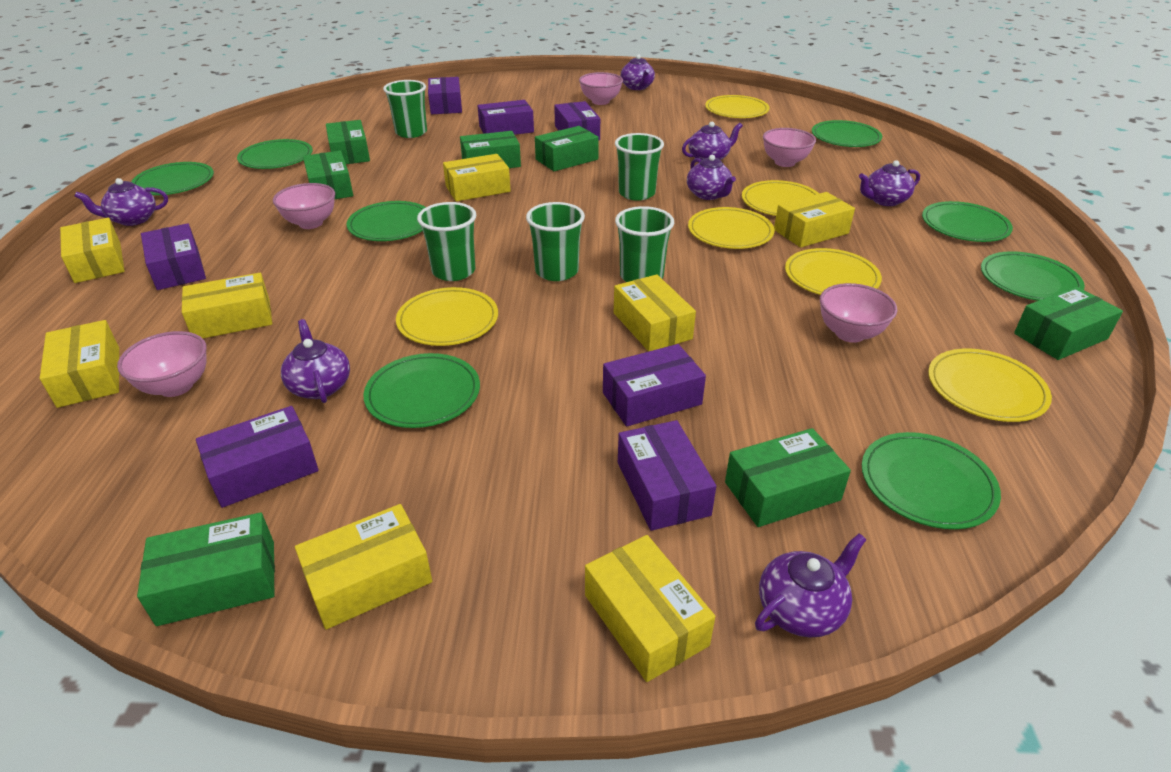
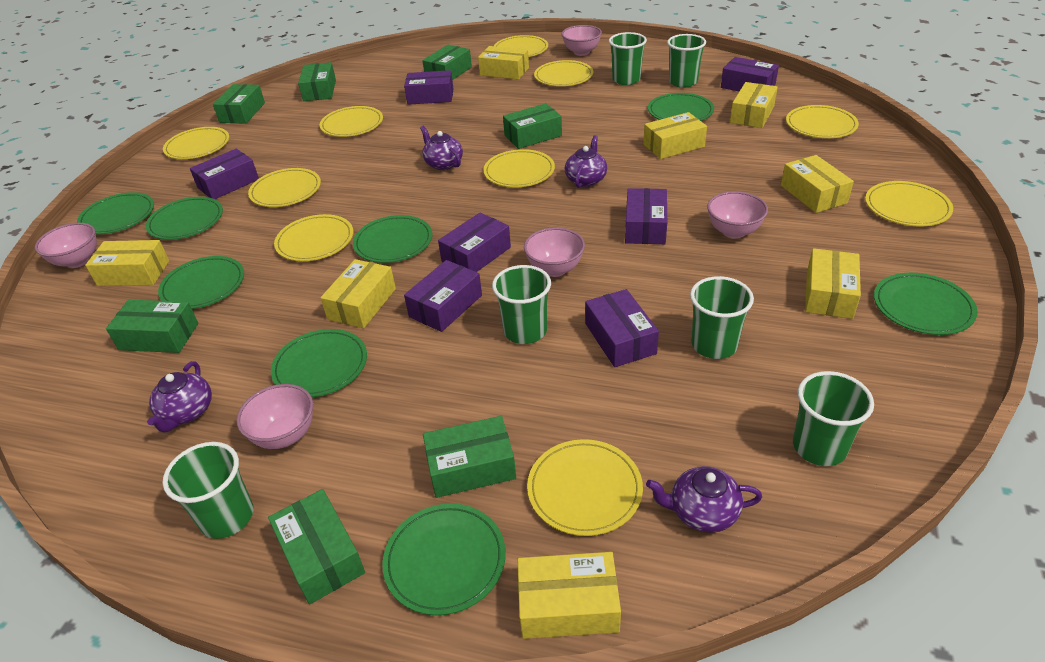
green cup: [383,80,427,138] [417,202,476,281] [526,202,585,281] [615,133,664,201] [615,206,674,282] = 5 -> [162,442,253,539] [492,265,551,344] [609,32,647,85] [667,34,706,88] [690,276,754,359] [793,371,874,466] = 6
purple teapot: [74,178,168,226] [281,319,350,403] [621,55,655,90] [682,122,743,160] [687,155,736,200] [755,533,867,637] [859,160,920,206] = 7 -> [147,361,212,432] [420,126,463,170] [565,135,607,188] [646,466,762,533] = 4
yellow plate: [396,287,498,346] [688,207,775,249] [705,95,769,118] [742,180,819,216] [785,248,882,295] [928,349,1052,422] = 6 -> [163,127,229,159] [248,168,321,207] [274,214,353,261] [319,106,383,137] [483,149,555,187] [494,35,548,57] [527,439,643,536] [534,60,593,86] [786,105,859,138] [865,181,953,226] = 10

